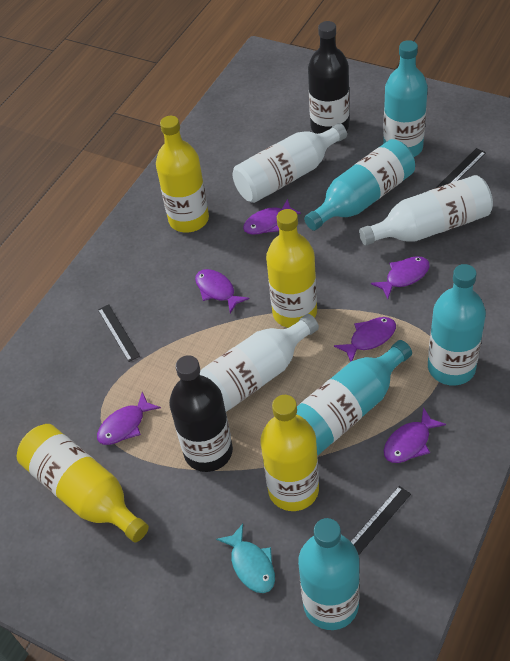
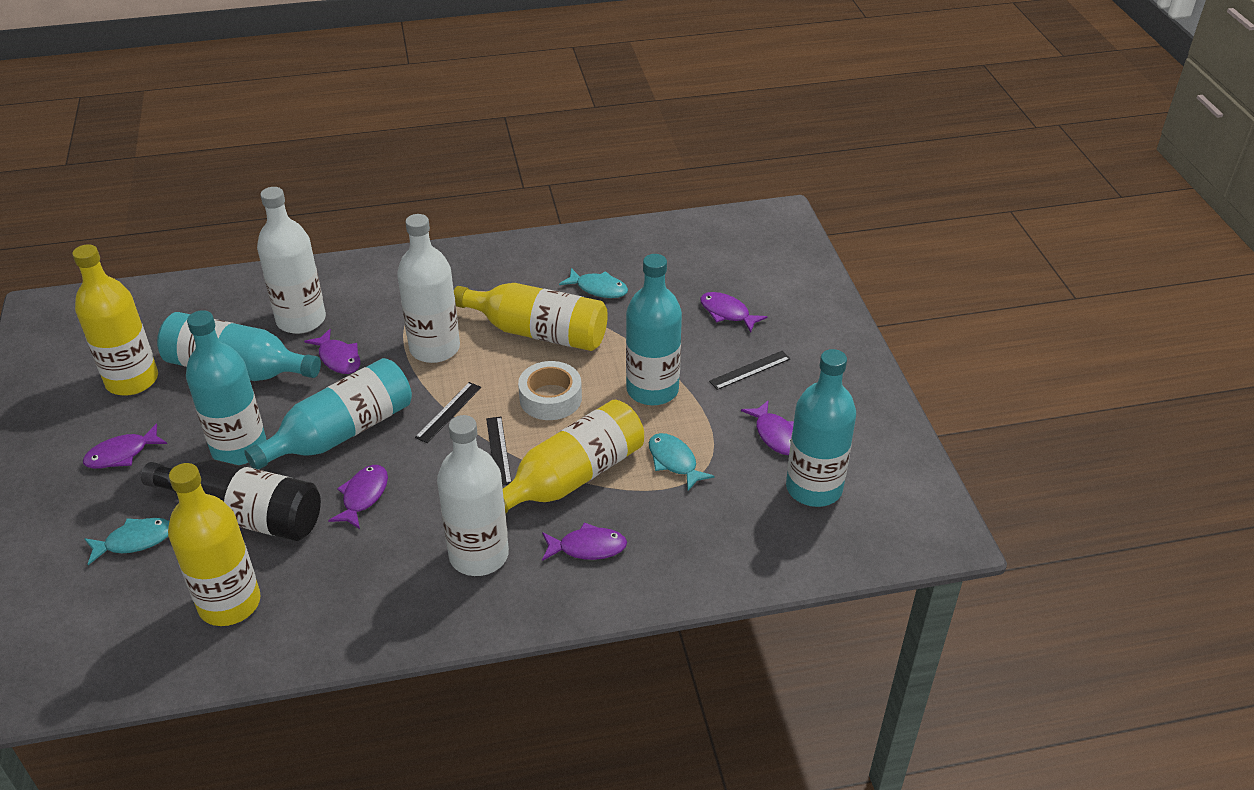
black bottle: [169,355,233,472] [308,21,349,134] = 2 -> [141,459,321,541] = 1
turquoise fish: [216,524,275,593] = 1 -> [84,518,169,565] [559,268,628,298] [649,433,715,491] = 3
white tape: none = 0 -> [518,361,582,420] = 1

